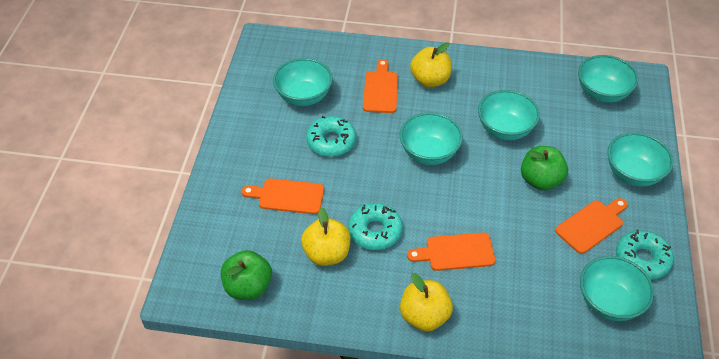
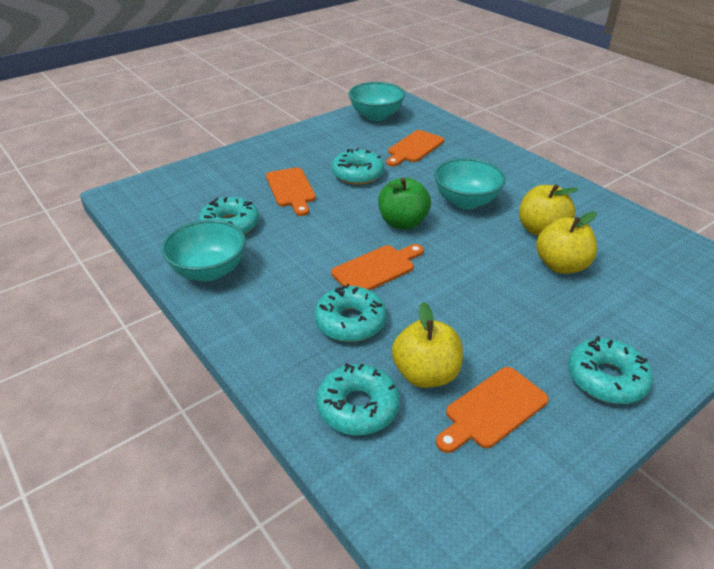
green apple: [221,250,272,300] [521,146,568,191] = 2 -> [378,178,431,229] = 1
turquoise bowl: [273,58,333,106] [399,112,463,165] [478,90,540,140] [578,55,638,103] [580,256,654,321] [607,132,673,187] = 6 -> [161,220,246,281] [349,82,405,121] [434,158,506,209] = 3
turquoise donut: [306,116,356,157] [348,203,403,250] [616,230,674,280] = 3 -> [198,197,259,234] [314,284,386,342] [316,363,400,435] [332,148,384,185] [568,336,653,404] = 5

